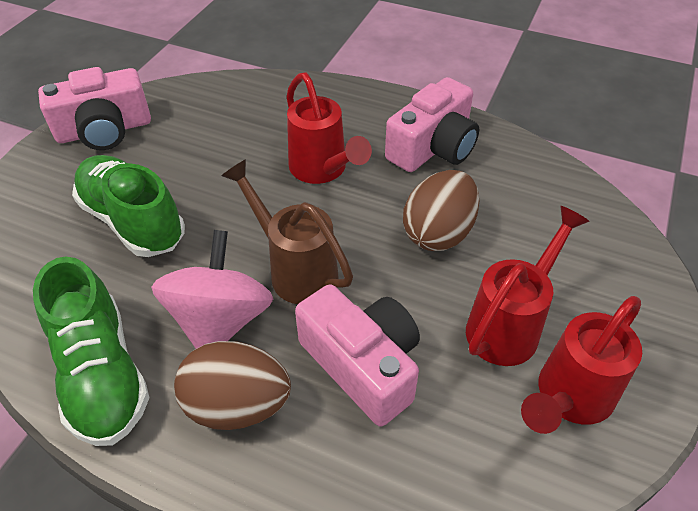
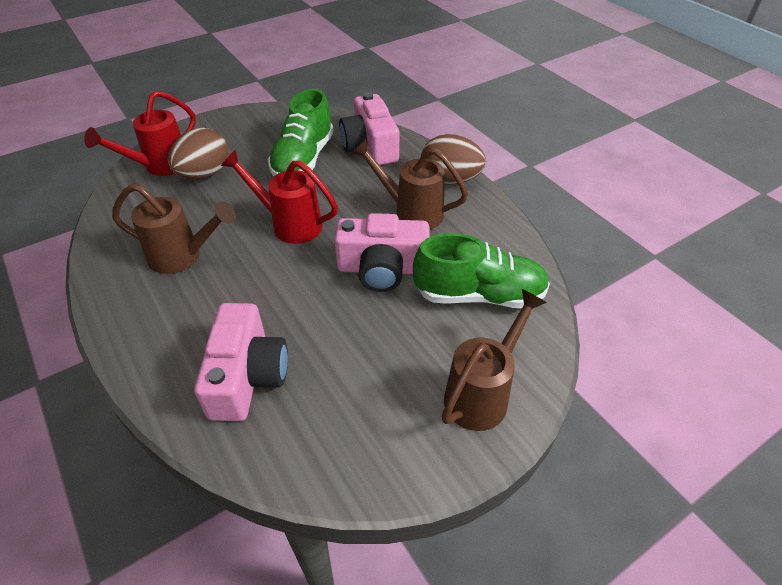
brown watering can: [221,159,353,304] = 1 -> [112,184,236,274] [351,138,468,229] [442,289,547,431] = 3
pink spinning top: [151,230,273,349] = 1 -> none = 0
red watering can: [287,72,372,184] [466,206,589,366] [521,296,642,434] = 3 -> [84,91,196,176] [221,150,338,244] = 2

